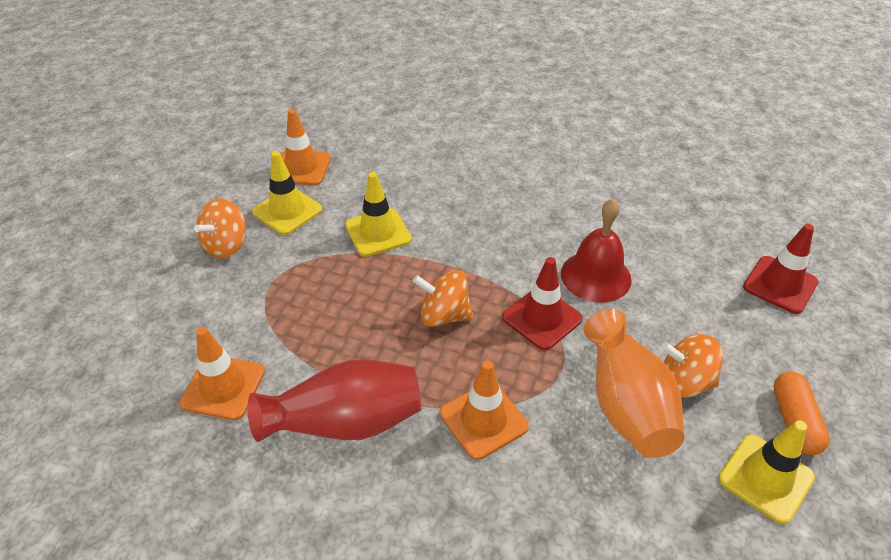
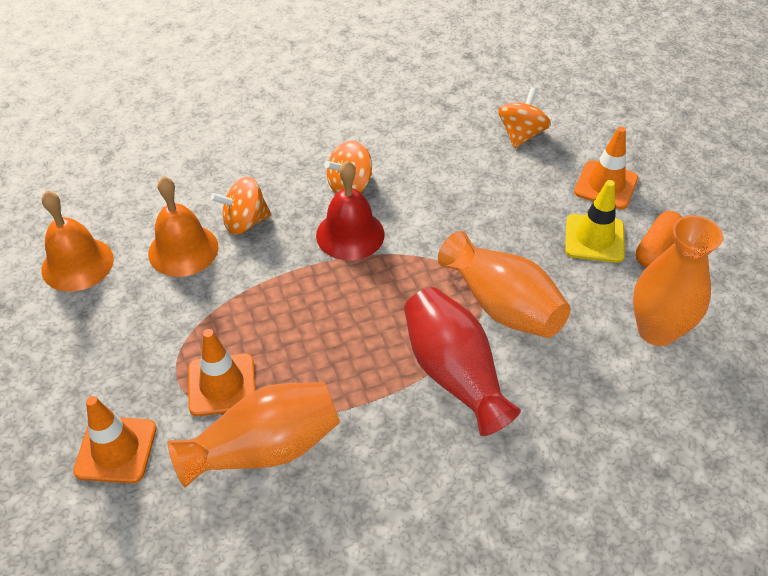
orange bell: none = 0 -> [42,191,114,292] [148,176,219,277] = 2
orange vase: [583,309,684,458] = 1 -> [168,382,340,487] [438,231,570,338] [633,215,723,346] = 3
red traffic cone: [502,257,583,350] [743,224,819,314] = 2 -> none = 0
yellow traffic cone: [252,151,322,235] [345,172,412,257] [718,420,815,524] = 3 -> [565,180,625,263] = 1

